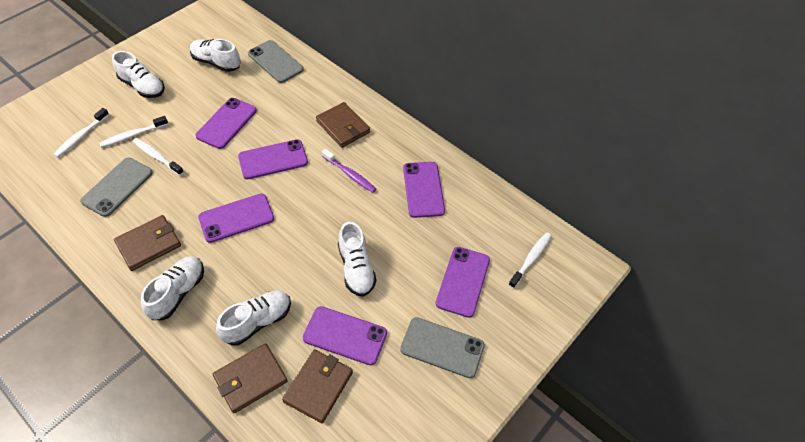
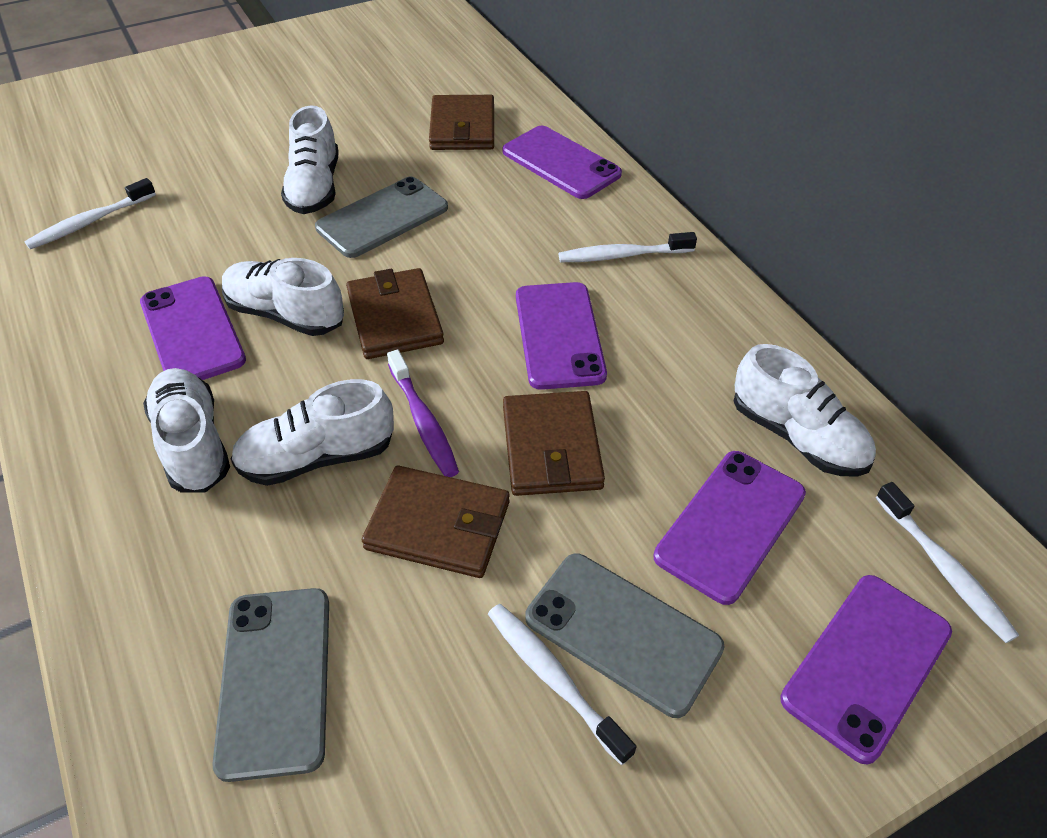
purple phone: [195,98,257,149] [198,194,274,243] [238,139,308,179] [303,306,387,365] [403,162,445,218] [436,247,490,318] = 6 -> [140,276,246,380] [503,126,622,199] [516,282,607,390] [654,451,806,605] [780,575,952,765] = 5

